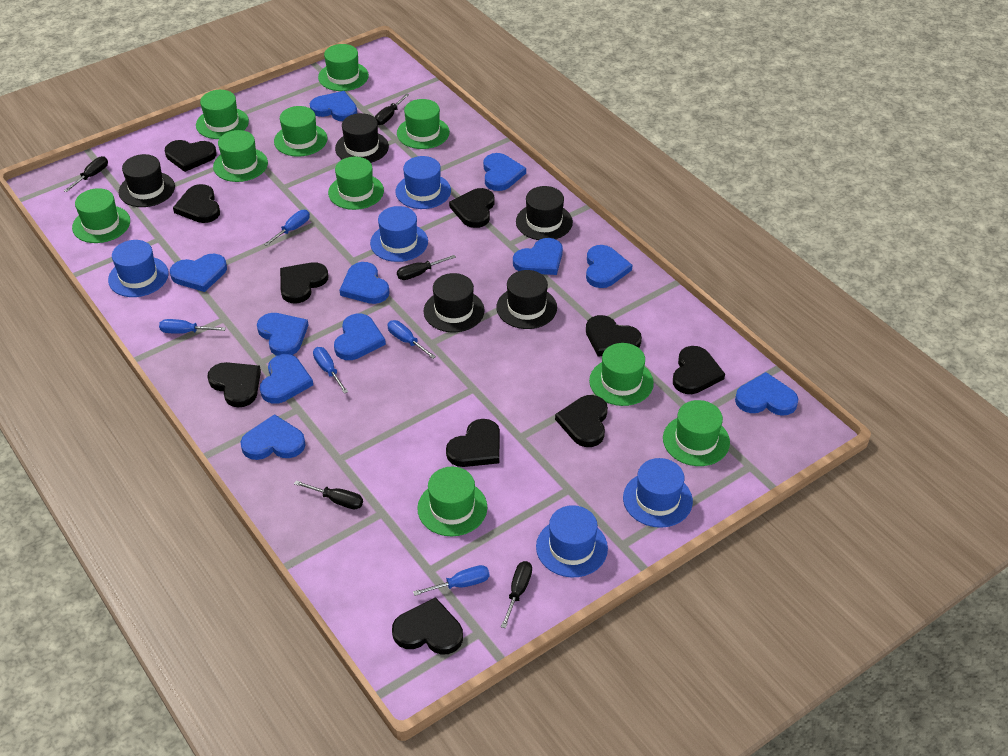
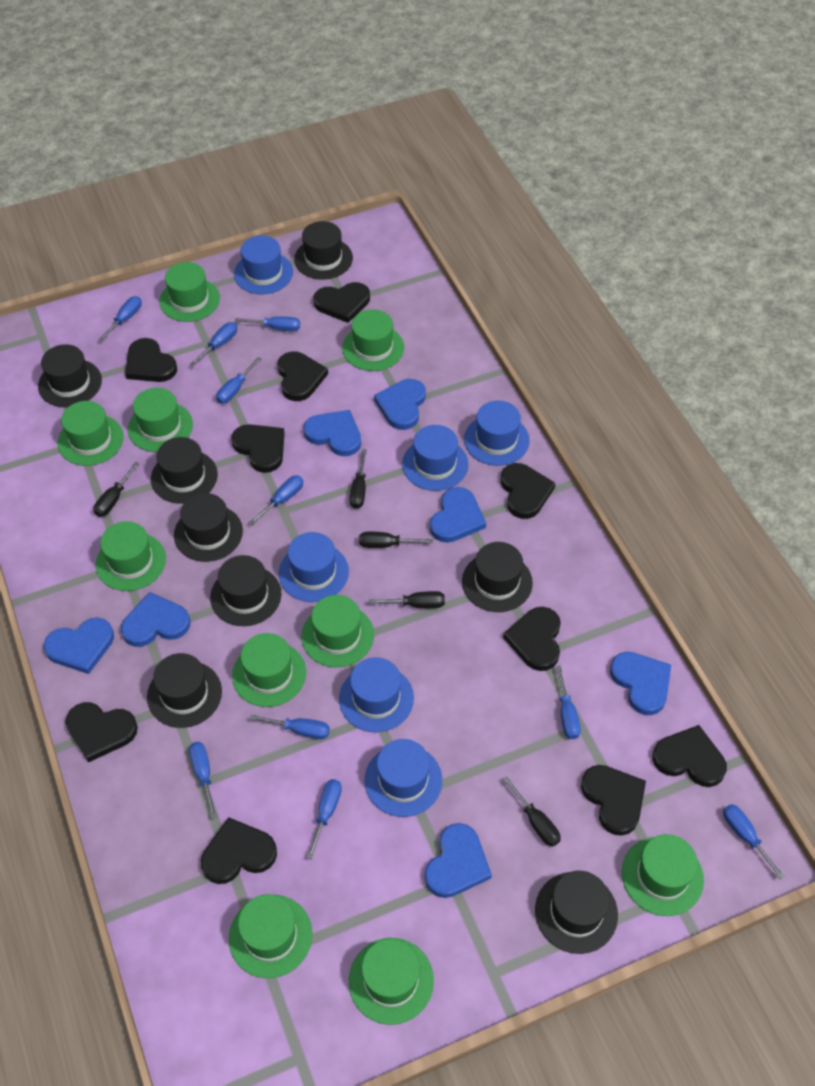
black hat: [119,154,175,207] [335,113,389,163] [424,273,485,332] [496,270,557,329] [516,186,573,240] = 5 -> [38,344,102,407] [147,653,222,728] [151,437,218,504] [174,493,243,562] [210,555,281,626] [294,221,353,280] [462,542,533,612] [535,871,618,954] = 8
blue hat: [108,240,169,297] [370,206,428,262] [396,156,451,209] [536,505,608,578] [623,458,693,528] = 5 -> [234,235,293,294] [279,532,349,602] [339,657,414,732] [365,739,442,817] [402,425,468,491] [464,401,530,466] = 6
blue heart: [170,254,227,292] [241,414,306,460] [257,313,308,356] [260,354,313,404] [310,91,357,121] [334,313,386,360] [340,262,390,304] [483,153,526,191] [513,238,563,275] [586,245,633,288] [735,372,798,416] = 11 -> [44,617,114,674] [121,592,190,647] [304,410,361,456] [374,379,426,430] [425,823,492,898] [430,487,486,543] [610,652,671,715] = 7
blue screwdriver: [159,319,226,334] [264,210,310,246] [313,347,348,394] [387,320,436,359] [413,565,490,596] = 5 -> [98,296,142,342] [189,742,217,818] [190,322,237,366] [216,357,262,404] [235,316,300,331] [249,475,303,525] [250,715,330,739] [307,779,342,859] [556,666,581,739] [723,804,785,879] = 10

